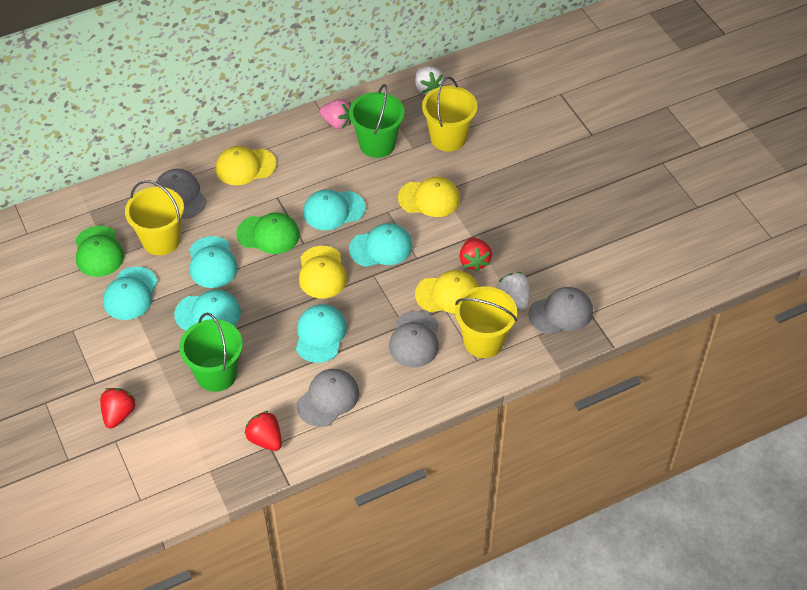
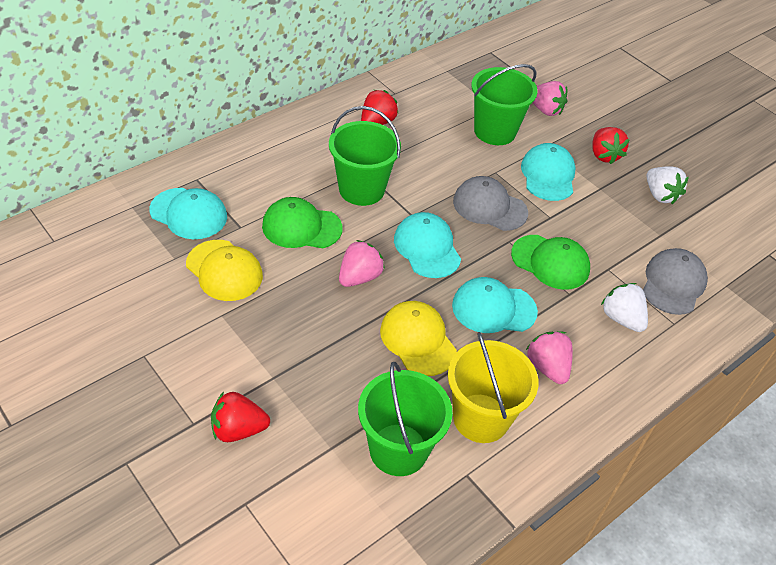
green bucket: [179,312,243,392] [349,84,405,158] = 2 -> [329,106,401,206] [358,362,453,476] [471,64,538,145] = 3
grey cap: [154,169,207,219] [296,369,359,427] [389,311,439,367] [529,287,593,334] = 4 -> [453,176,528,231] [643,248,708,315] = 2
pink strawberry: [319,99,351,129] = 1 -> [339,240,385,287] [526,331,573,384] [533,81,568,116] = 3
turquoise cap: [103,266,158,320] [174,290,241,331] [189,236,238,288] [296,304,347,363] [303,189,365,230] [349,223,413,267] = 6 -> [149,188,227,239] [394,212,461,278] [452,277,538,333] [521,143,576,201] = 4
yellow bucket: [125,180,184,255] [422,77,477,151] [455,286,517,358] = 3 -> [448,332,538,443] = 1
yellow cap: [216,146,276,185] [299,246,347,298] [398,177,460,217] [415,270,479,313] = 4 -> [186,240,263,301] [380,301,457,376] = 2

